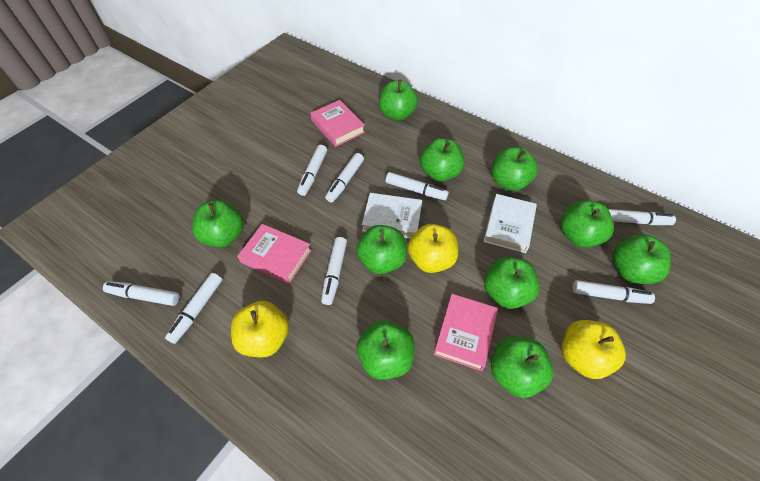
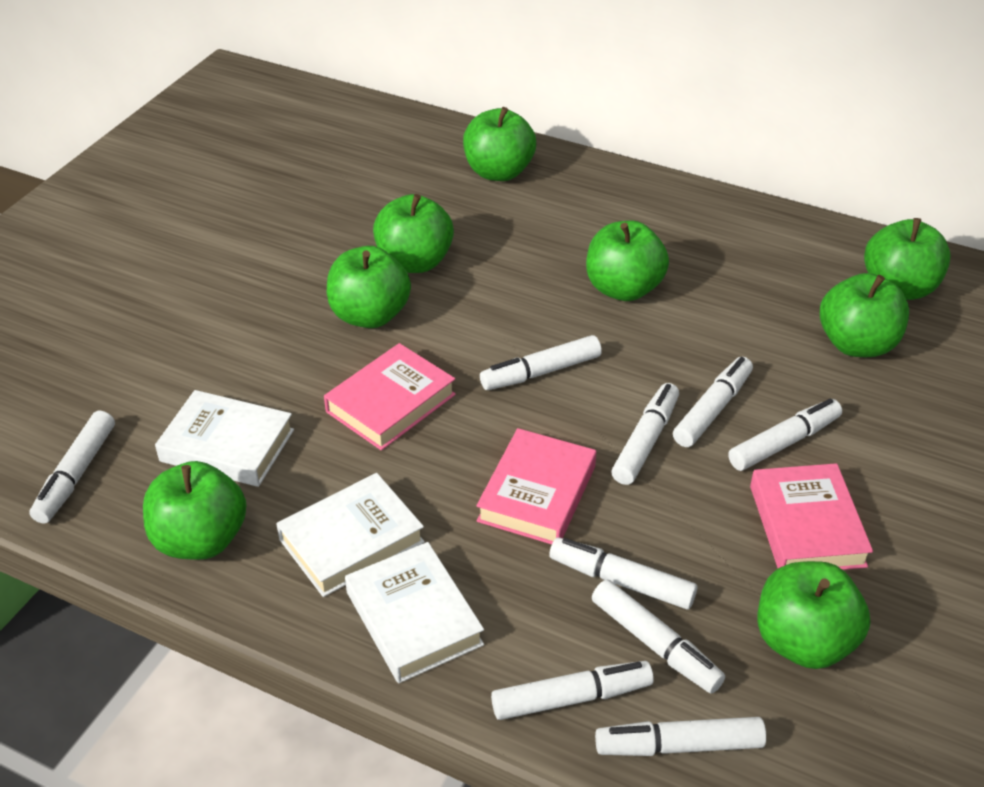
green apple: [192,200,244,247] [356,225,407,274] [357,321,415,380] [379,80,418,121] [420,138,464,182] [484,257,540,309] [491,337,554,398] [492,147,538,191] [561,200,614,248] [612,234,671,284] = 10 -> [143,461,246,560] [327,246,411,328] [373,194,454,273] [463,107,536,181] [586,221,669,301] [757,561,870,669] [820,273,909,357] [864,218,951,300] = 8
white book: [362,193,422,239] [484,194,537,253] = 2 -> [155,390,294,487] [276,473,425,597] [345,542,484,683] = 3
white marker: [103,281,179,306] [165,273,222,344] [297,145,327,196] [321,237,347,305] [325,153,364,203] [386,172,449,200] [573,280,655,304] [608,209,676,225] = 8 -> [29,411,115,524] [480,335,602,390] [491,661,654,720] [549,537,697,609] [592,580,725,694] [595,717,766,756] [611,383,679,485] [673,357,753,447] [728,398,842,471] = 9
yellow apple: [231,301,289,357] [408,224,458,273] [562,320,626,379] = 3 -> none = 0

